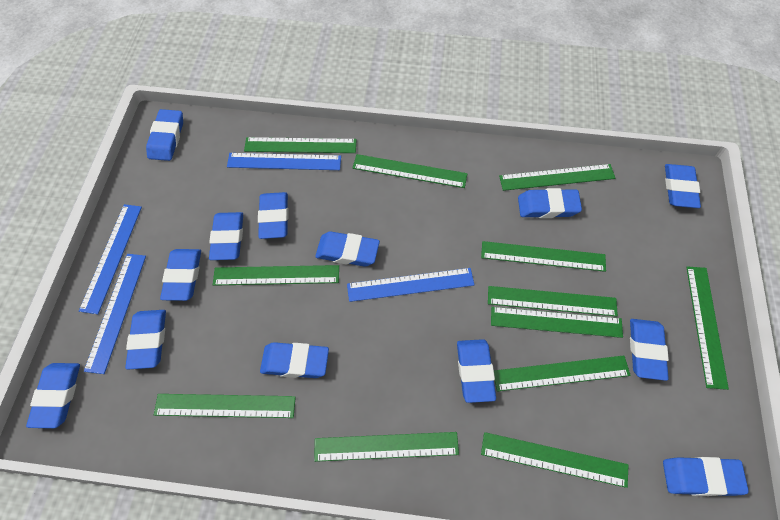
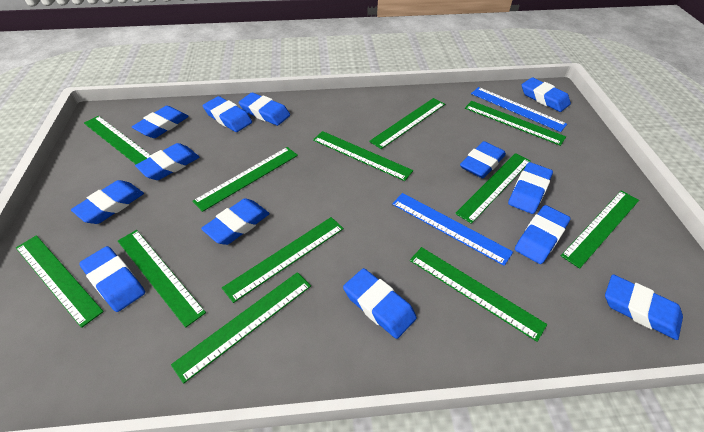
blue ruler: [79,204,142,314] [84,254,146,374] [227,153,341,170] [347,268,474,302] = 4 -> [392,193,513,266] [471,87,567,132] = 2

